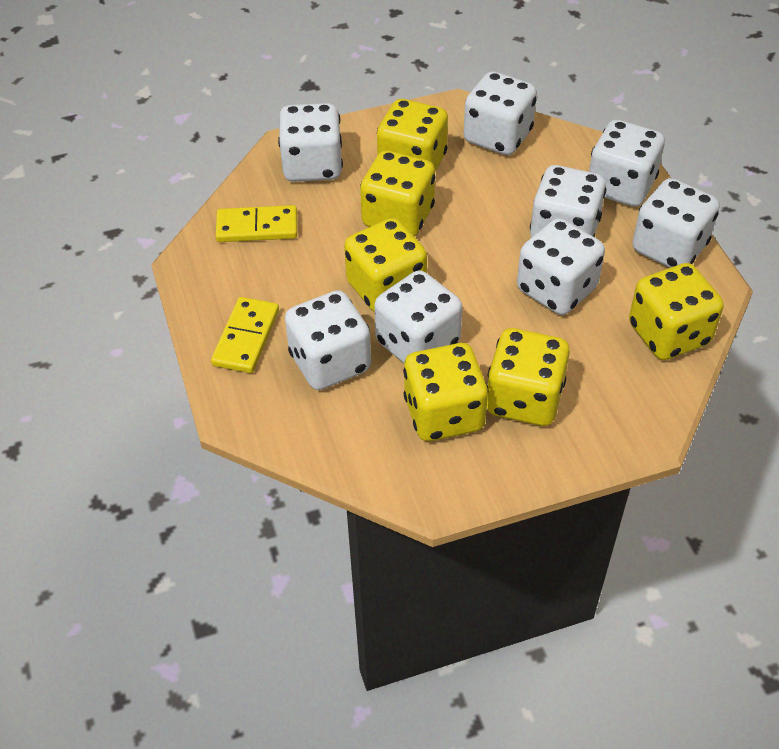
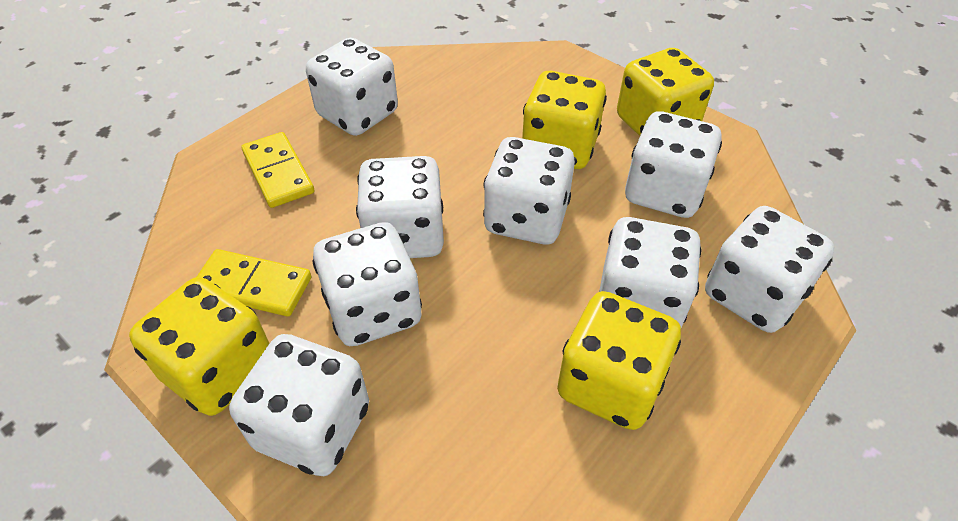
yellow dice: [344,218,427,312] [360,150,435,237] [377,99,448,172] [403,343,489,441] [487,328,570,426] [629,263,724,360] = 6 -> [129,277,270,416] [522,71,607,169] [557,291,681,430] [617,48,714,136] = 4

